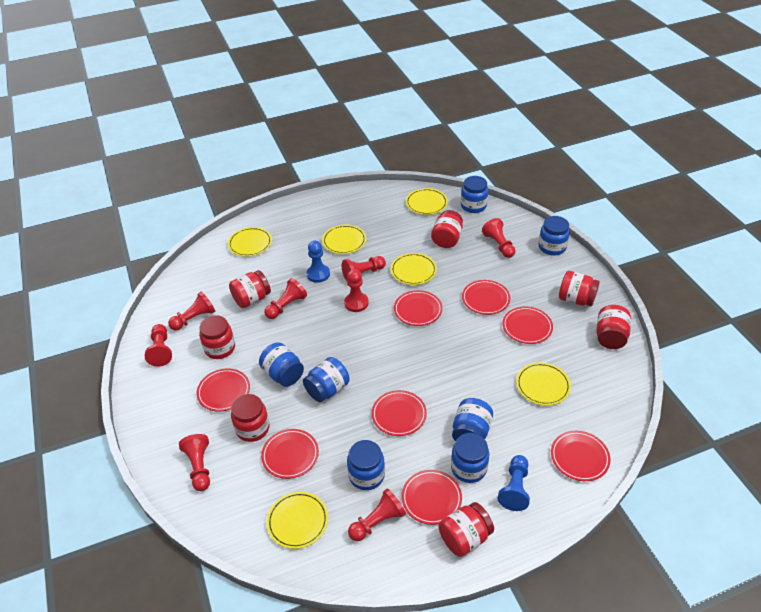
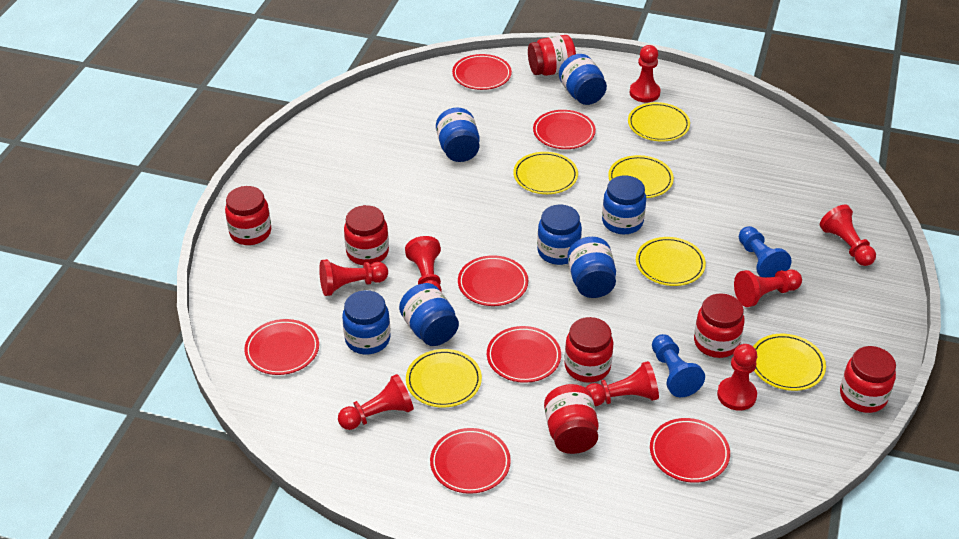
red plate: [197,368,250,412] [261,429,319,479] [372,390,427,436] [394,290,442,326] [402,470,462,525] [462,280,510,315] [503,306,553,344] [551,431,611,481] = 8 -> [244,319,319,375] [430,428,511,494] [452,54,512,90] [458,255,528,306] [487,326,561,383] [533,110,596,149] [650,418,730,483] = 7

